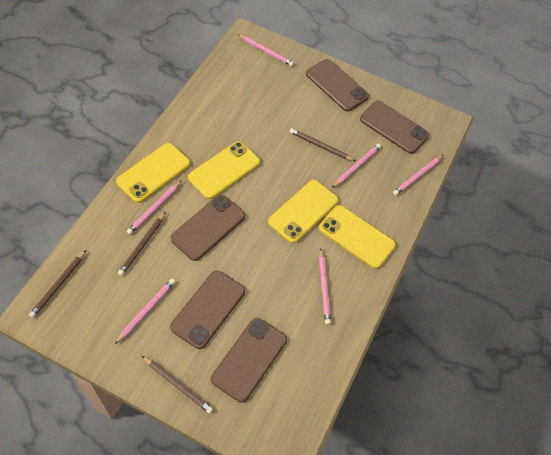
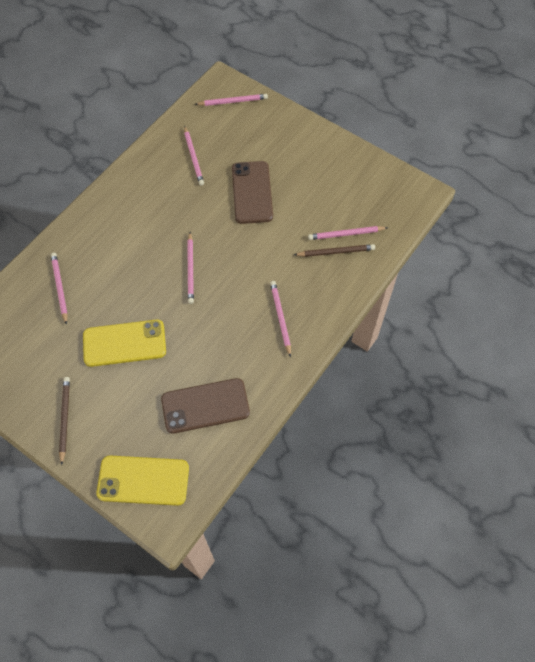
brown pencil: [29,250,86,318] [118,212,166,276] [142,356,213,413] [290,128,355,161] = 4 -> [59,377,70,465] [294,244,375,257] = 2
brown phone: [170,195,245,261] [170,270,245,349] [211,318,287,403] [306,59,369,112] [360,101,429,154] = 5 -> [161,378,250,434] [232,161,273,224] = 2
yellow phone: [116,143,190,203] [188,141,260,199] [268,180,339,243] [319,205,396,269] = 4 -> [83,319,166,367] [96,456,189,506] = 2

